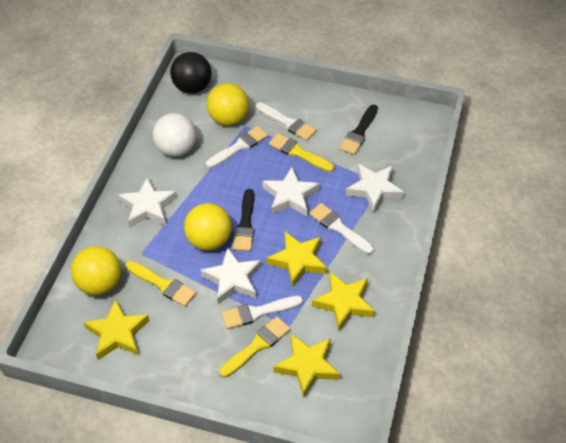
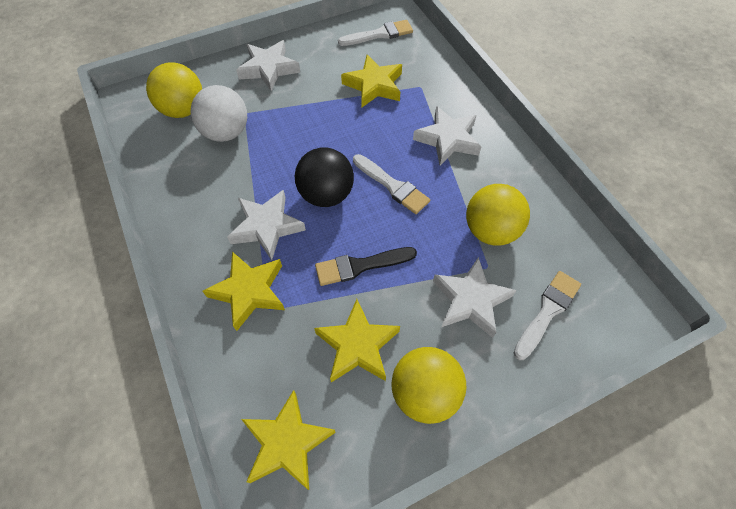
black brush: [232,189,254,251] [340,105,378,155] = 2 -> [315,247,417,286] = 1
white brush: [206,126,268,168] [221,296,303,329] [256,102,317,141] [309,203,374,254] = 4 -> [338,20,413,46] [353,154,430,214] [514,271,581,360] = 3
yellow brush: [126,261,196,307] [219,317,290,378] [269,133,334,172] = 3 -> none = 0

